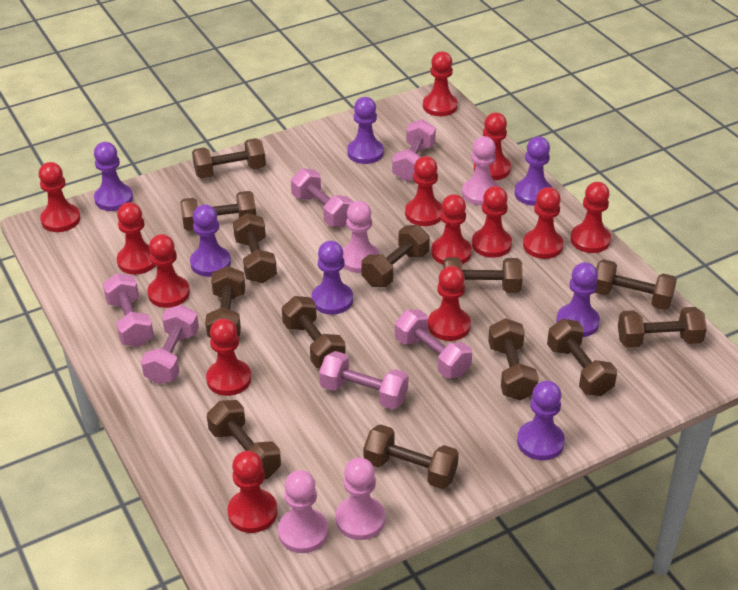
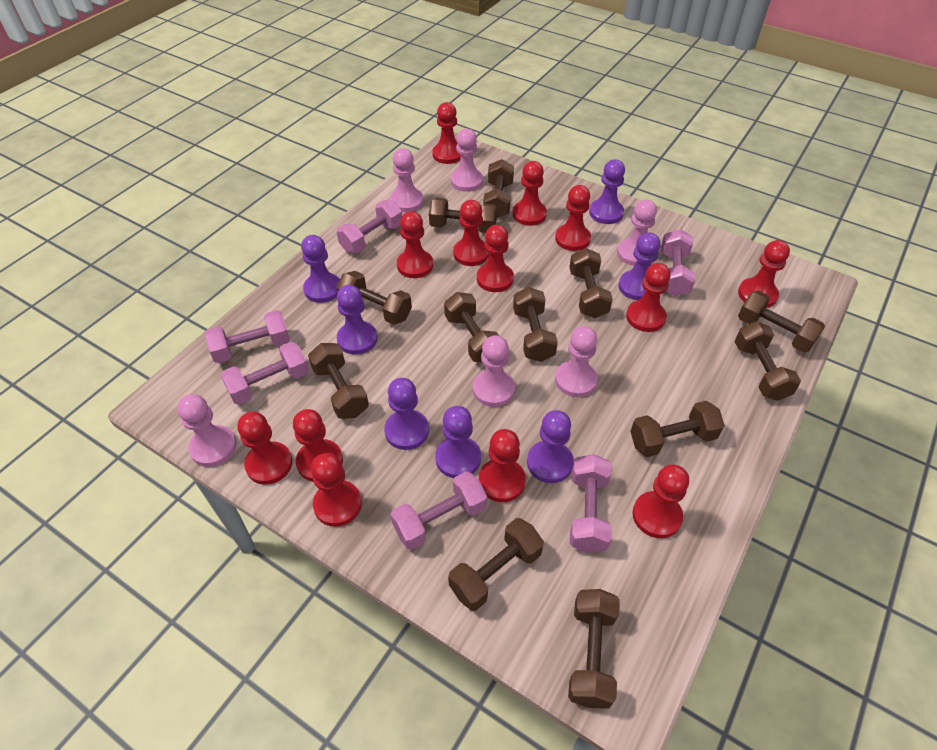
brown dumbbell: [180,191,256,231] [192,138,266,179] [205,266,245,338] [207,400,281,479] [233,213,277,283] [282,296,346,368] [361,225,430,287] [364,424,459,489] [443,257,523,293] [488,318,539,400] [547,319,617,396] [594,259,677,310] [618,307,707,348] = 13 -> [308,343,369,419] [337,271,412,325] [429,198,497,233] [444,292,499,362] [448,518,544,611] [484,159,514,218] [513,287,558,362] [568,589,620,709] [569,248,613,318] [630,401,725,457] [735,321,801,401] [738,291,825,352] = 12
pink pawn: [278,470,328,553] [335,457,385,540] [343,201,380,273] [462,136,499,205] = 4 -> [177,394,236,467] [390,148,423,212] [451,129,483,192] [473,335,515,407] [555,326,598,397] [617,200,657,266] = 6

